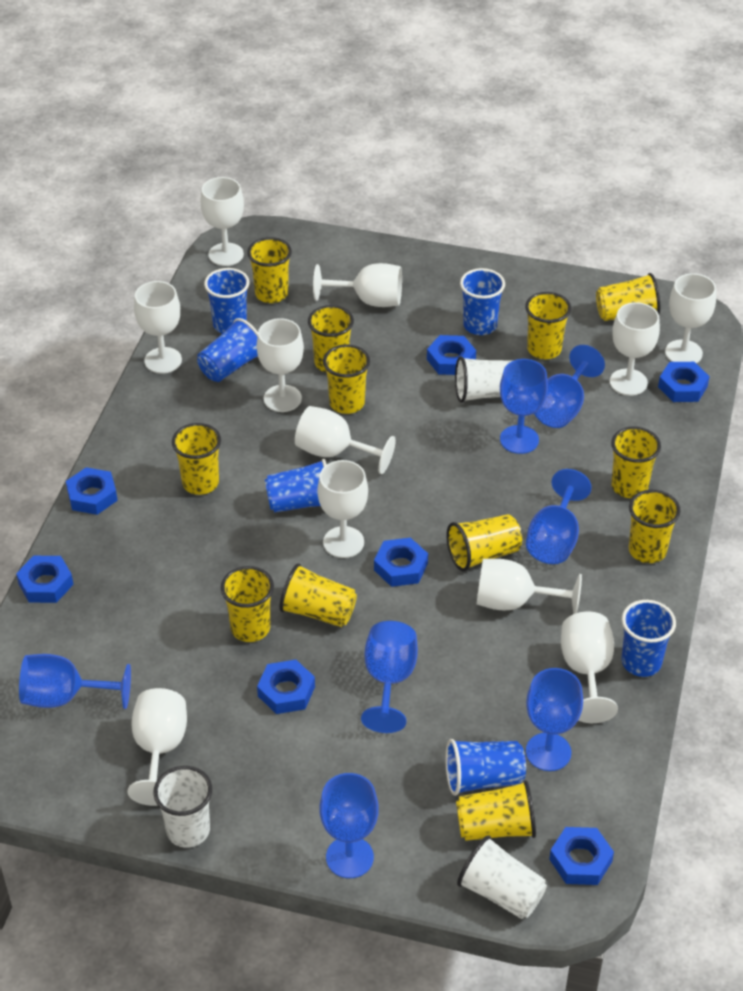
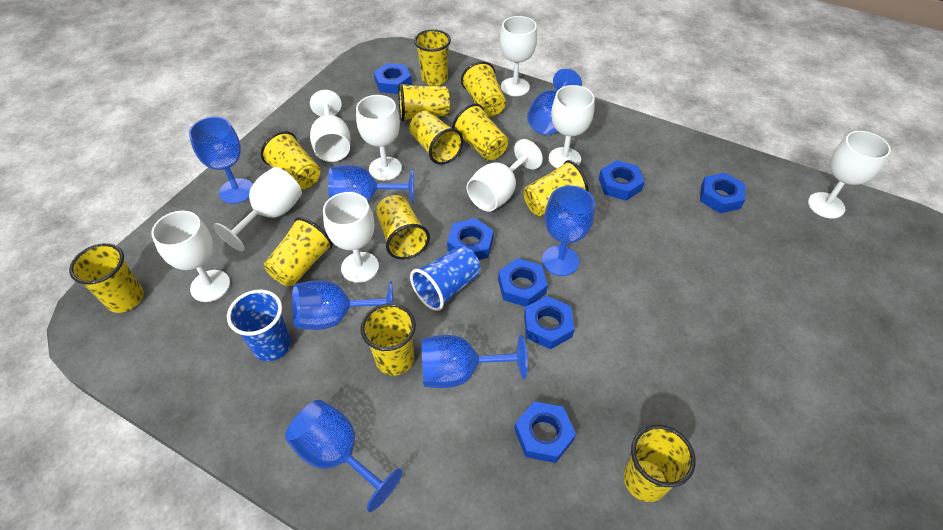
blue cup: [197,318,258,382] [204,268,249,334] [265,459,327,513] [445,739,526,796] [460,268,505,335] [621,600,676,677] = 6 -> [227,289,291,361] [410,246,481,311] = 2
white cup: [153,766,212,848] [455,356,512,403] [457,835,547,919] = 3 -> none = 0
white goblet: [127,688,187,806] [134,281,182,374] [201,177,244,266] [257,318,304,412] [295,406,396,474] [313,263,402,307] [317,460,368,558] [477,559,582,614] [561,612,618,723] [610,302,660,396] [665,273,716,363] = 11 -> [151,211,230,302] [213,167,302,251] [310,90,351,162] [323,192,379,283] [356,95,402,181] [467,139,543,212] [500,16,537,96] [549,85,595,168] [808,131,891,219] = 9

